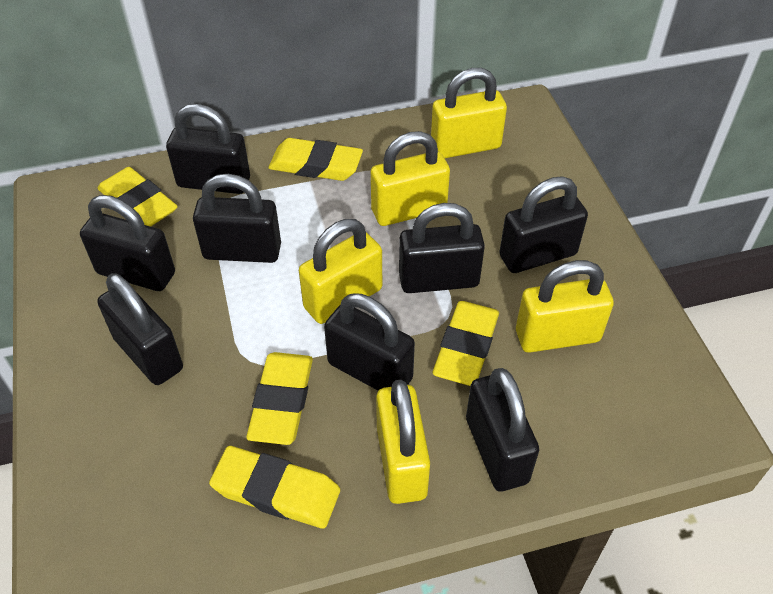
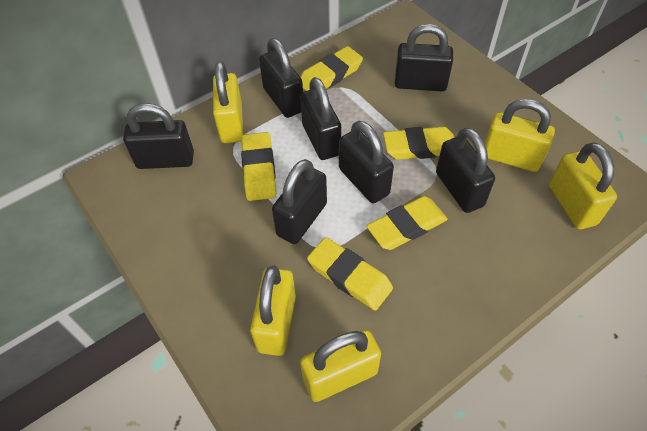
black padlock: [80,195,175,291] [97,273,183,385] [166,104,250,194] [193,174,281,263] [324,294,415,391] [399,203,485,293] [466,368,539,491] [499,176,588,273] = 8 -> [123,103,194,169] [259,38,303,118] [272,159,327,244] [300,77,341,160] [339,121,394,203] [395,24,453,91] [436,128,495,213] = 7

